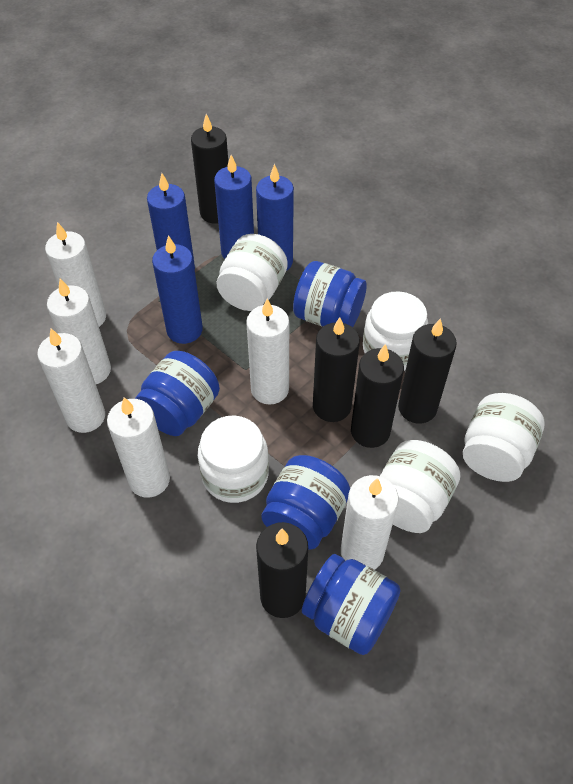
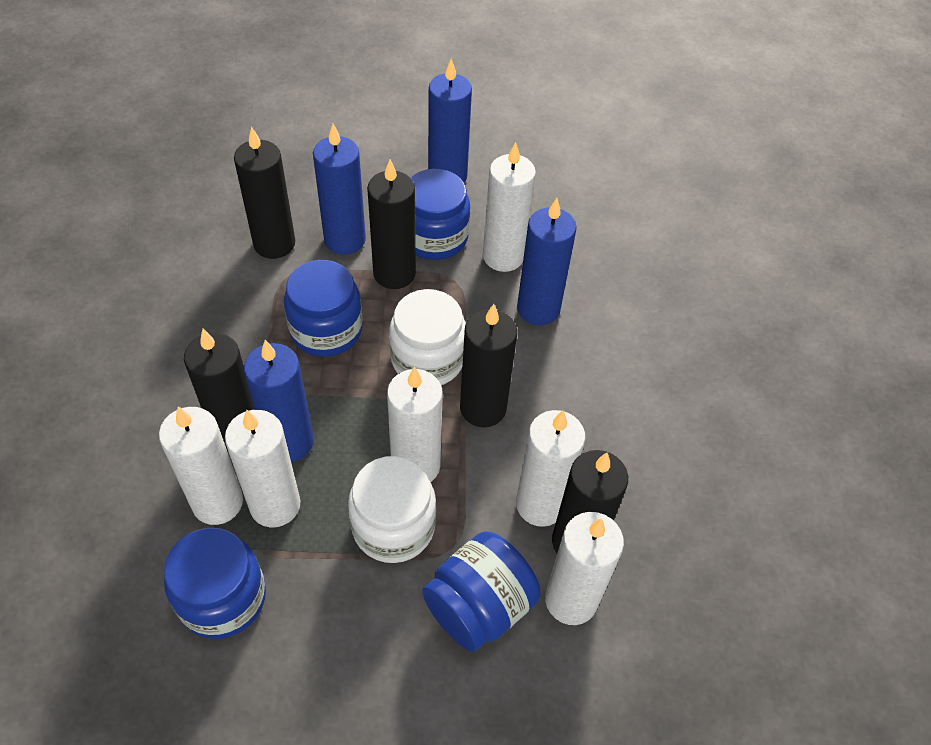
white jar: [198,415,269,503] [216,234,288,311] [363,291,428,371] [380,440,460,533] [463,393,545,482] = 5 -> [348,456,436,563] [389,289,466,385] = 2

